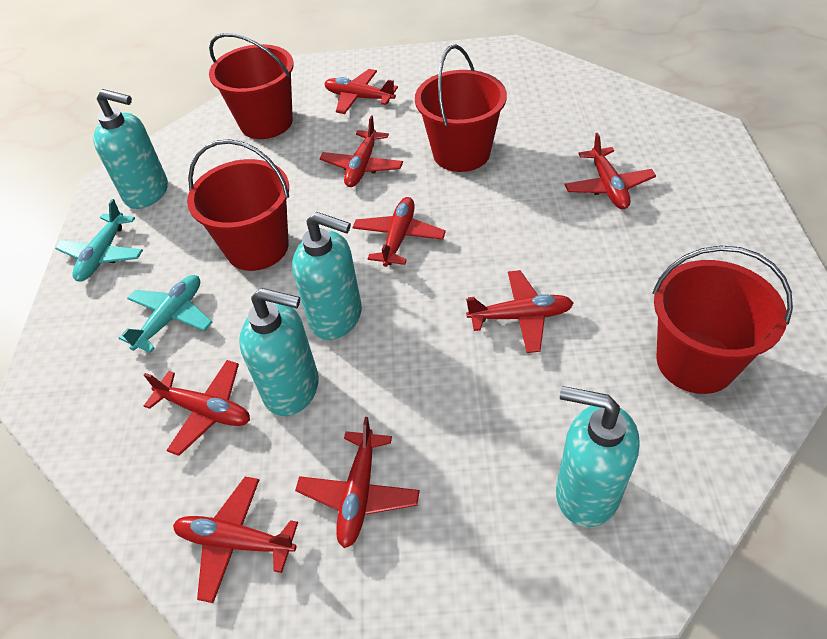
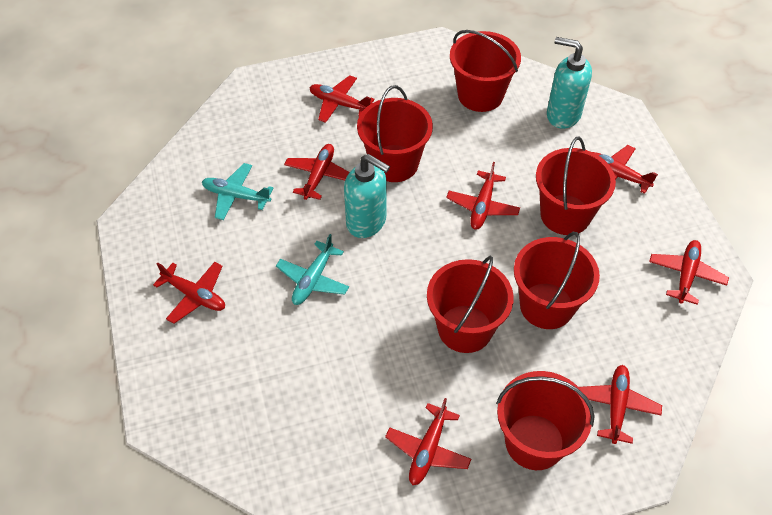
red bucket: [187,139,289,271] [209,33,294,139] [415,44,507,172] [652,246,793,394] = 4 -> [357,85,433,182] [427,256,514,353] [450,30,521,112] [496,371,595,470] [514,232,600,329] [536,136,616,235] = 6
turquoise soap dispenser: [93,89,168,209] [239,288,319,416] [292,212,362,340] [556,386,640,527] = 4 -> [344,154,390,238] [547,37,592,129] = 2

